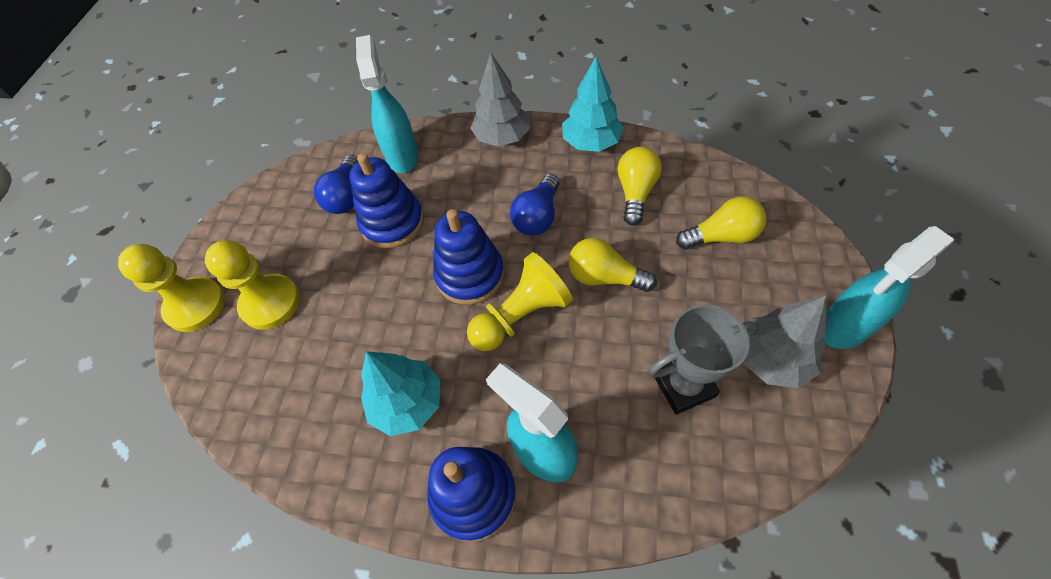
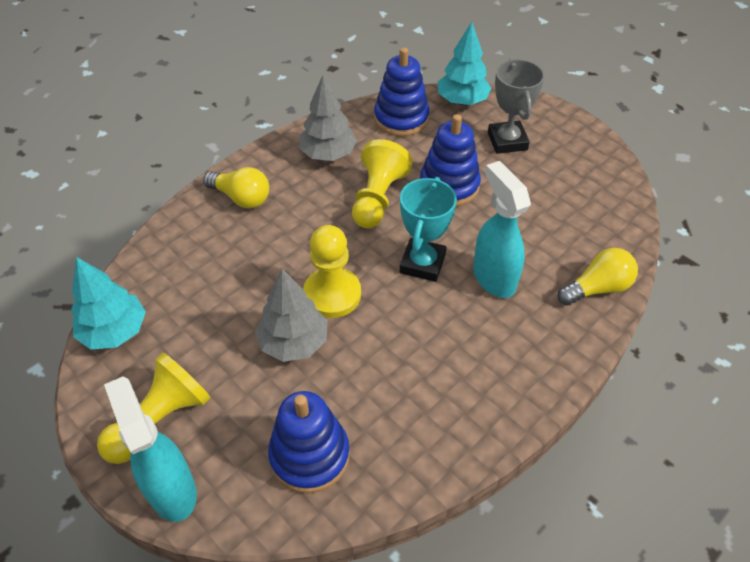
blue light bulb: [314,155,358,214] [510,174,560,236] = 2 -> none = 0
turquoise spray bottle: [356,35,418,173] [486,363,578,482] [824,226,955,349] = 3 -> [104,376,197,522] [473,161,531,298] = 2
turquoise trophy: none = 0 -> [400,177,457,282] = 1
yellow light bulb: [568,238,657,292] [617,147,662,225] [676,196,766,249] = 3 -> [203,167,269,209] [558,248,638,306] = 2

